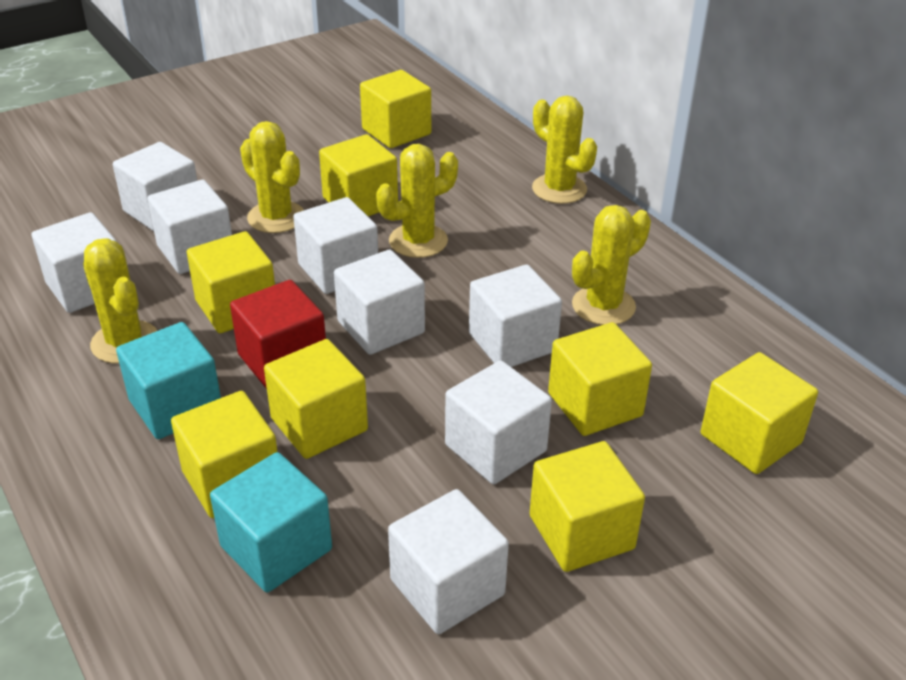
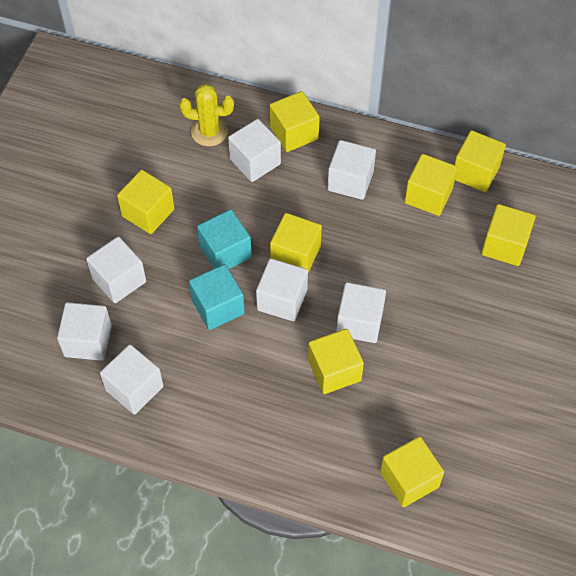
red cube: [230,280,326,389] = 1 -> none = 0
white cube: [31,212,117,313] [113,142,197,231] [147,180,232,274] [293,197,378,294] [334,250,425,355] [388,489,509,634] [445,360,552,484] [469,265,562,367] = 8 -> [57,302,112,361] [86,237,146,303] [100,344,164,414] [228,119,281,182] [256,258,308,321] [327,140,376,200] [336,282,386,343] = 7
yellow cactus: [83,238,157,364] [240,121,304,233] [376,144,458,258] [532,96,597,204] [572,205,651,325] = 5 -> [179,84,234,146] = 1

